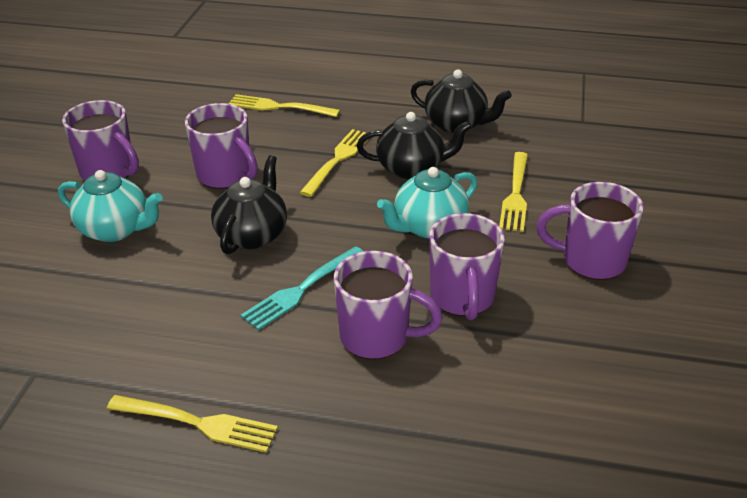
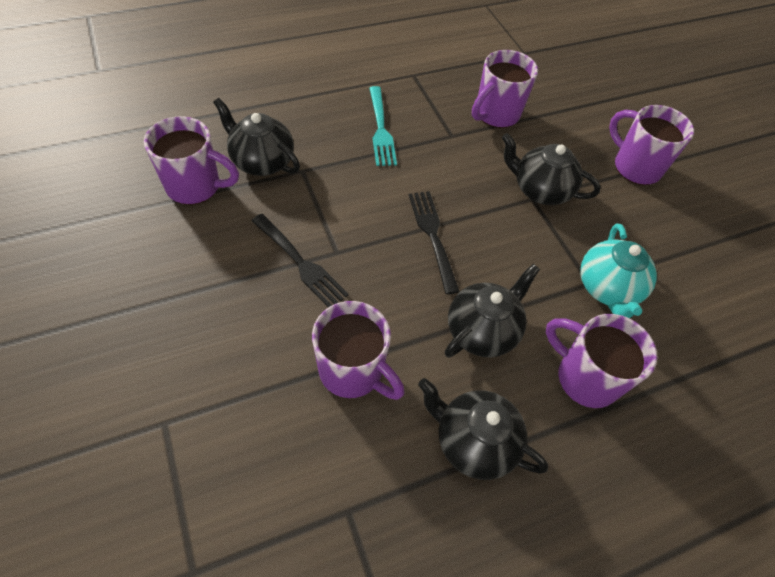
black fork: none = 0 -> [252,214,349,307] [409,191,460,294] = 2
black teapot: [211,155,287,254] [357,112,472,179] [411,69,512,133] = 3 -> [213,98,300,176] [418,378,548,480] [445,264,540,358] [502,133,601,205] = 4
turquoise teapot: [58,170,163,242] [377,167,477,239] = 2 -> [580,223,657,318] = 1
yellow fork: [107,395,278,453] [228,94,340,117] [299,129,368,197] [499,152,528,232] = 4 -> none = 0

